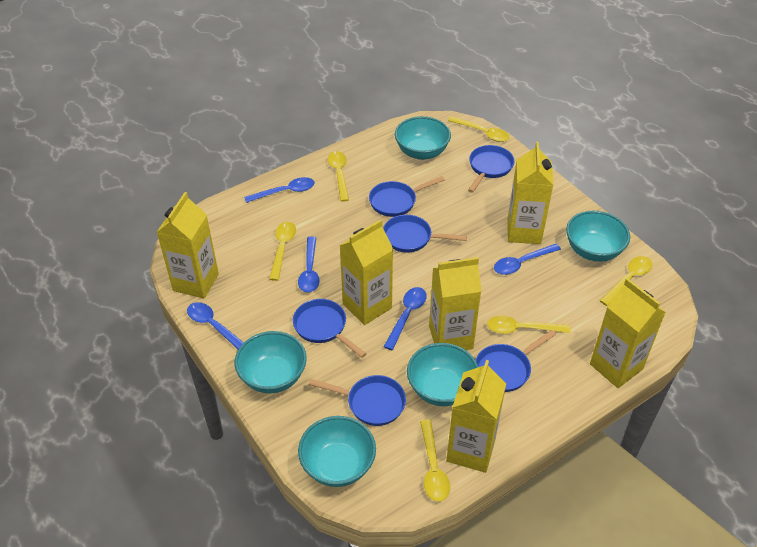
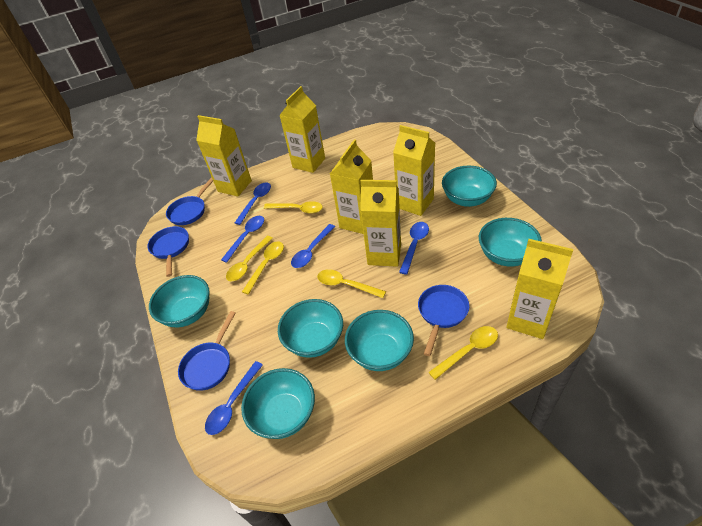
blue pan: [293,299,367,358] [308,375,406,426] [369,176,445,217] [383,215,467,253] [468,145,515,193] [476,330,556,392] = 6 -> [147,226,189,277] [166,177,213,225] [178,311,236,391] [418,285,469,356] = 4
turquoise bowl: [235,331,307,393] [298,416,376,487] [395,116,451,160] [407,343,478,406] [566,211,630,262] = 5 -> [149,275,210,328] [241,368,315,439] [278,299,343,358] [345,310,414,371] [442,166,497,207] [479,218,542,267] = 6
yellow spoon: [269,222,296,281] [328,151,349,202] [420,420,450,501] [448,116,510,142] [487,316,570,334] [600,256,652,306] = 6 -> [226,236,273,282] [242,241,284,295] [264,201,323,214] [317,269,386,298] [428,326,498,380] = 5

